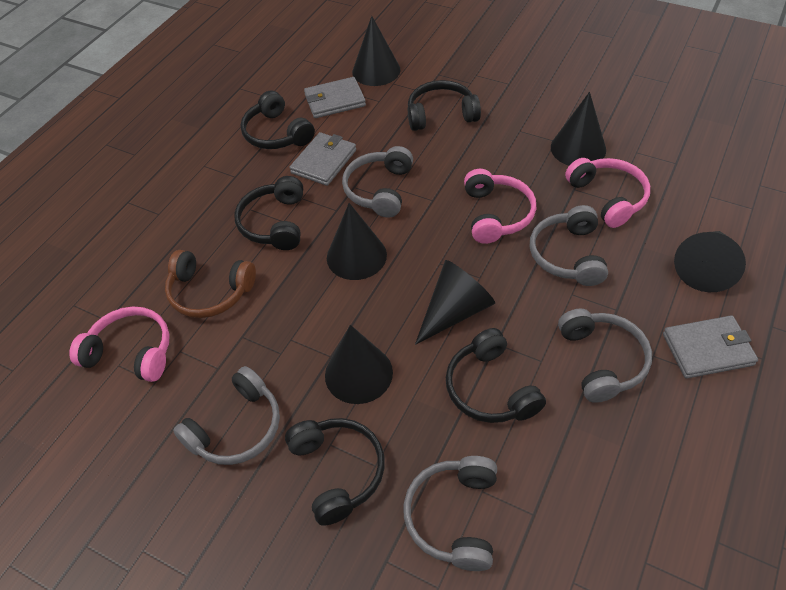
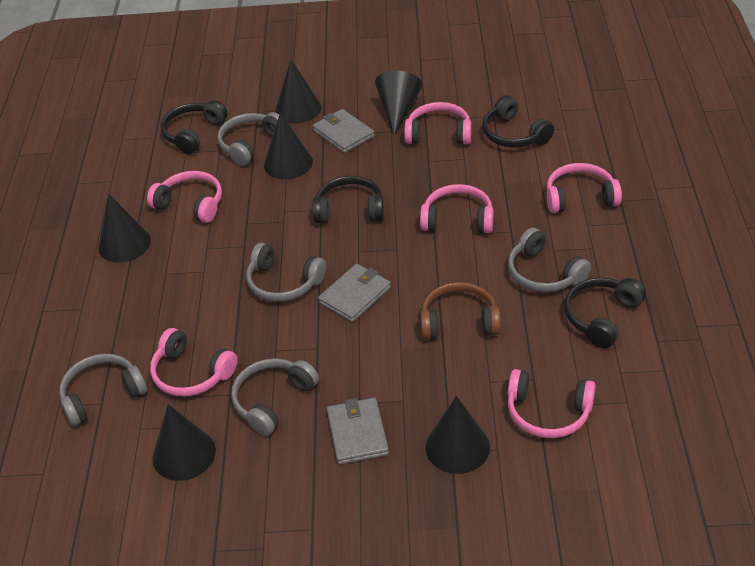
black headphones: [234,176,303,250] [241,90,315,149] [285,418,385,526] [408,80,481,131] [446,328,546,423] = 5 -> [160,100,228,154] [312,176,384,224] [482,95,554,148] [564,277,646,348] = 4
pink headphones: [69,306,170,382] [464,169,536,244] [565,158,650,228] = 3 -> [147,171,222,223] [150,328,238,397] [404,102,471,144] [420,184,493,233] [508,369,596,438] [547,163,622,213] = 6

